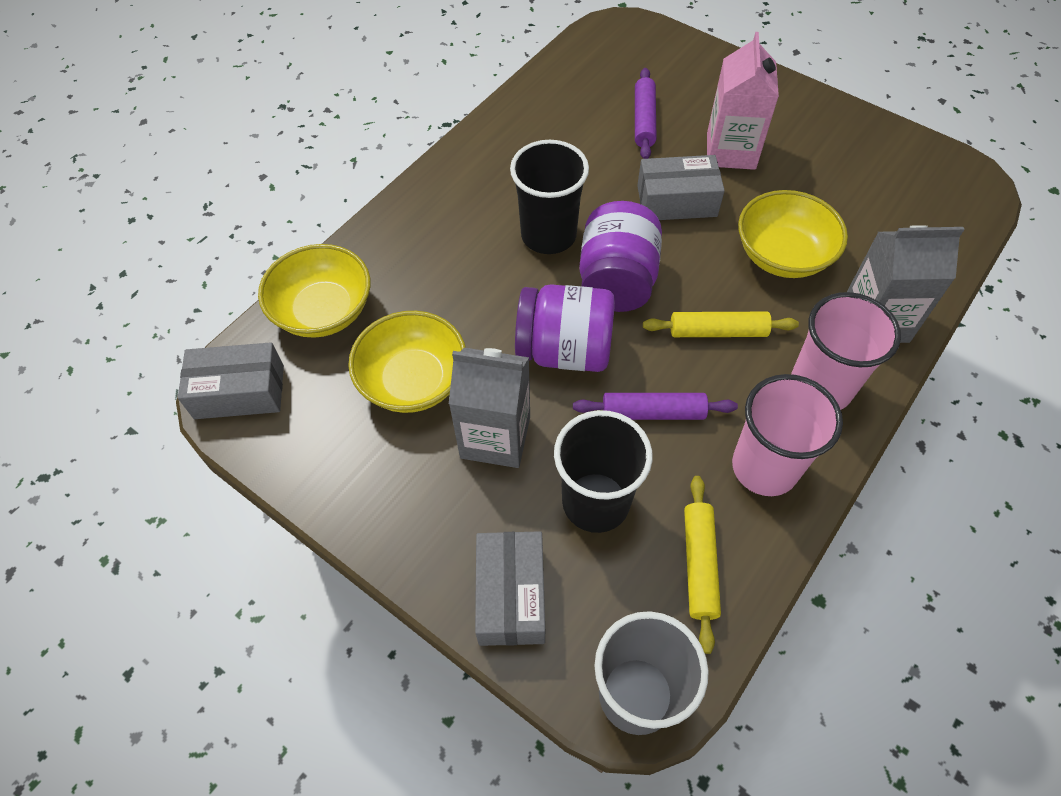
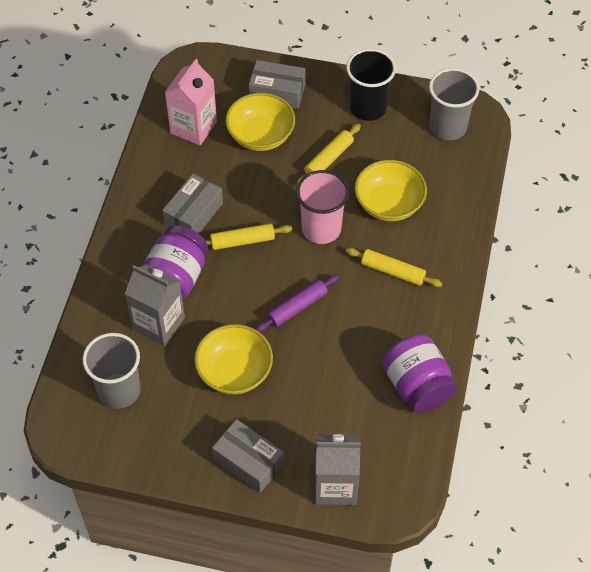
black cup: [510,140,589,254] [554,410,653,533] = 2 -> [346,49,396,121] = 1
grey cup: [594,611,709,735] = 1 -> [83,333,141,409] [429,68,479,141] = 2
pink cup: [732,374,843,496] [791,292,901,410] = 2 -> [296,170,349,244] = 1
purple rolling pin: [573,393,738,420] [635,68,657,159] = 2 -> [255,274,339,332] = 1
yellow rolling pin: [643,312,799,337] [684,476,721,654] = 2 -> [205,223,292,250] [297,124,361,185] [345,248,442,287] = 3

